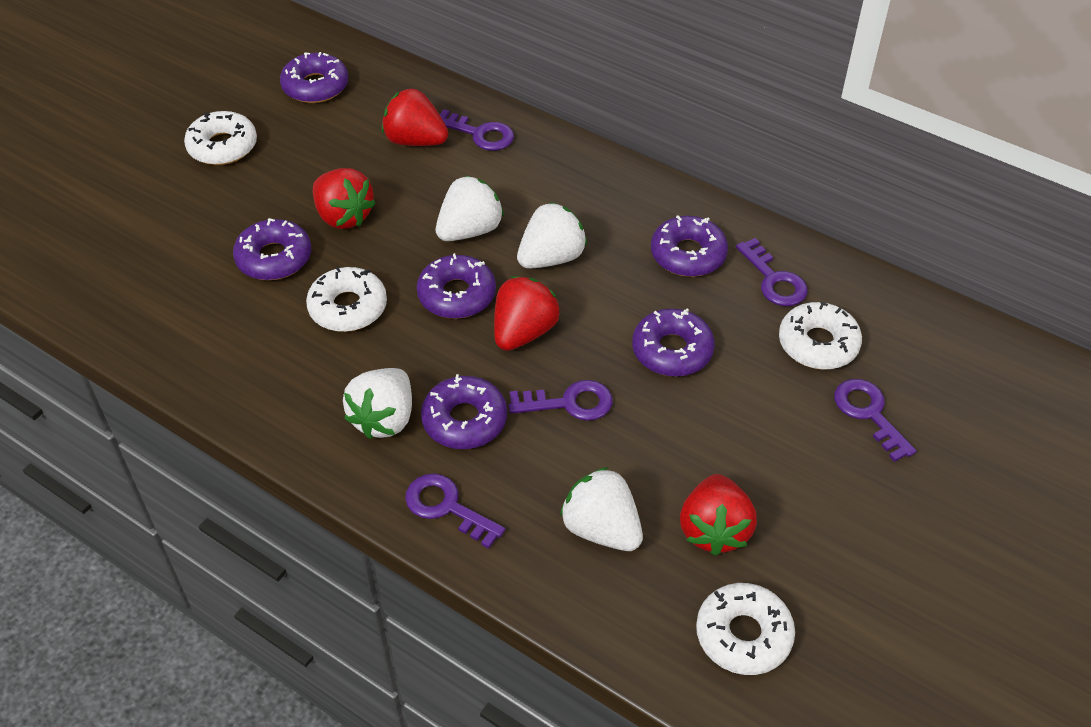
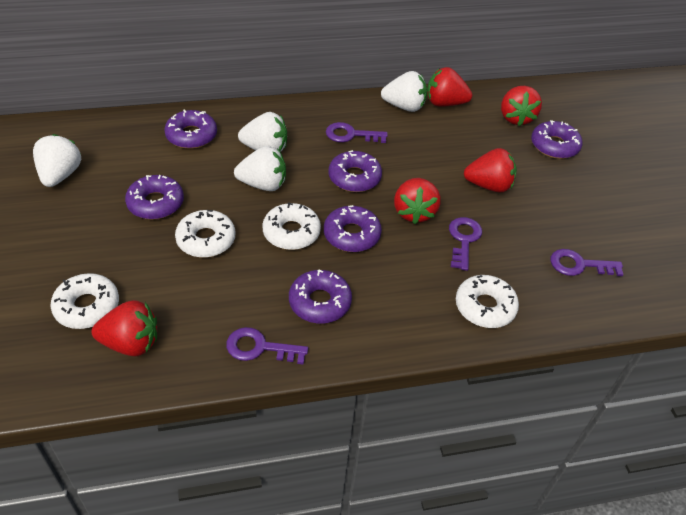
purple key: [405,473,505,549] [440,109,514,151] [509,380,612,421] [736,238,808,306] [834,379,916,462] = 5 -> [226,327,308,365] [326,122,388,143] [449,217,482,271] [551,249,624,276] = 4
red strawberry: [313,168,376,229] [382,88,448,146] [494,276,560,351] [680,474,757,556] = 4 -> [91,300,157,357] [394,178,441,224] [427,67,472,107] [464,148,517,193] [501,86,542,126] = 5

